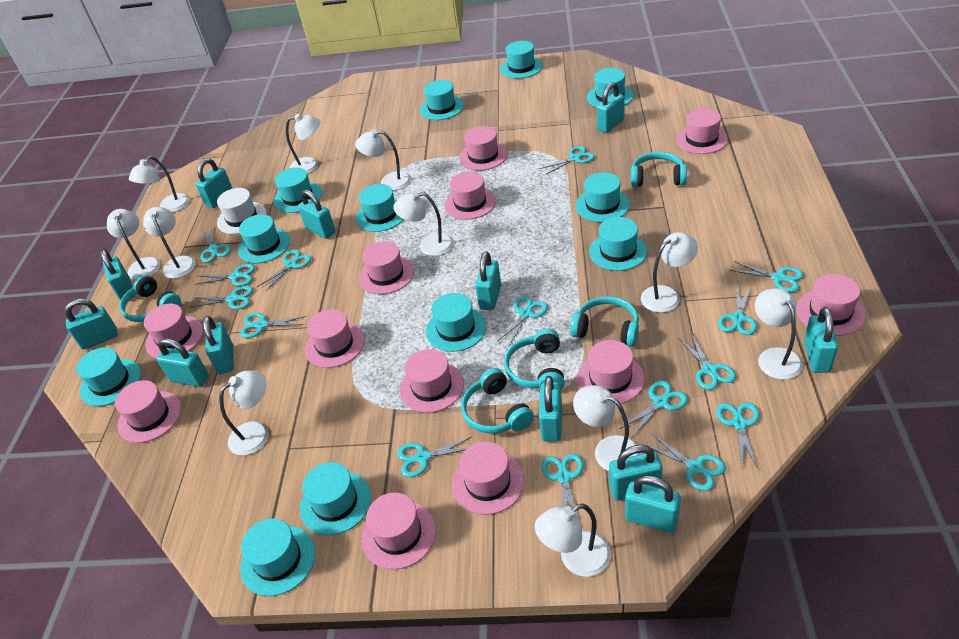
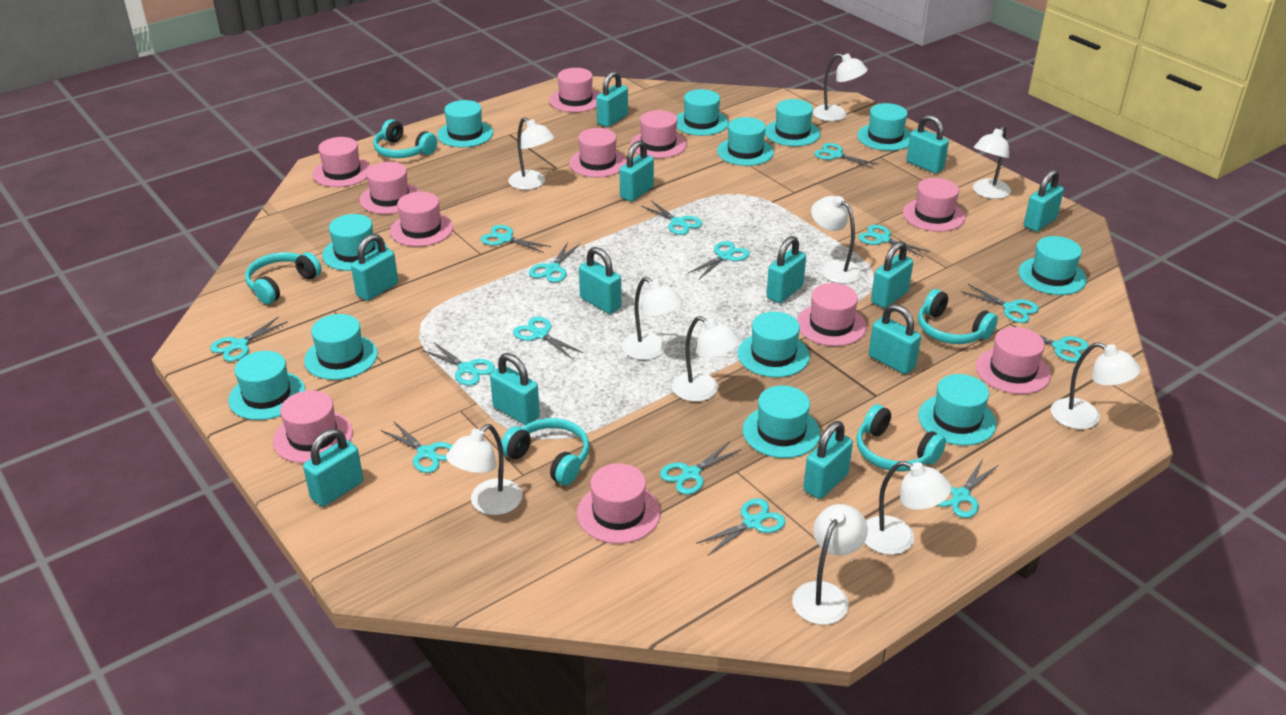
pink hat: [115,380,181,443] [144,304,203,358] [305,309,365,368] [359,241,414,294] [361,493,436,570] [400,349,464,413] [445,171,496,220] [452,442,525,515] [459,126,508,171] [577,340,645,405] [676,108,728,154] [796,274,866,336] = 12 -> [273,390,353,463] [312,137,371,187] [360,162,419,214] [390,192,453,247] [549,68,599,112] [569,128,627,177] [577,463,661,544] [630,110,687,158] [797,283,867,346] [903,178,966,232] [976,327,1051,394] = 11
white hat: [217,188,267,234] = 1 -> none = 0
white lamp: [107,209,160,279] [129,156,189,212] [143,207,195,279] [219,371,269,456] [286,114,320,174] [355,129,411,191] [393,191,454,256] [535,504,611,577] [573,385,641,471] [641,232,698,313] [755,288,803,380] = 11 -> [446,424,522,515] [508,117,555,190] [622,277,683,360] [672,316,740,402] [792,504,868,625] [811,196,862,284] [813,53,868,121] [864,461,952,555] [973,126,1011,199] [1051,342,1141,429] = 10

